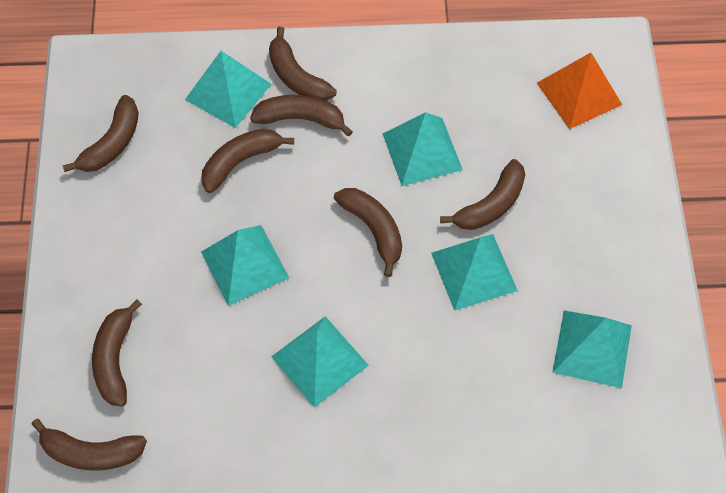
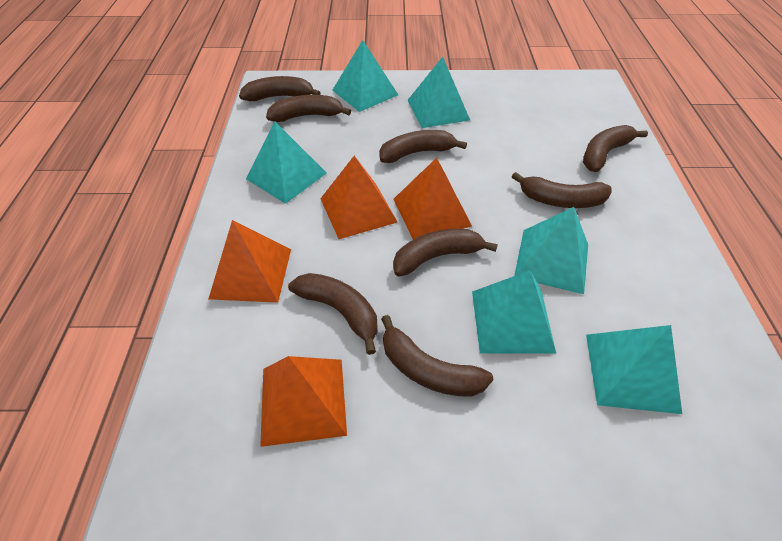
orange pyramid: [537,53,622,129] = 1 -> [209,220,291,303] [260,356,347,447] [320,156,397,239] [394,158,472,240] = 4

